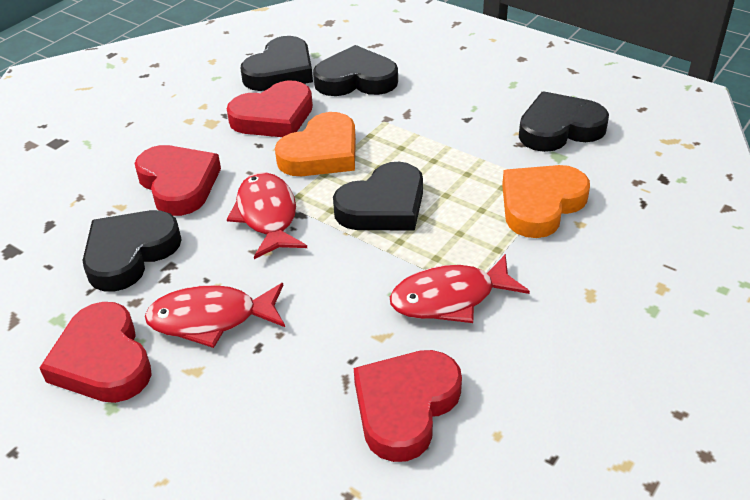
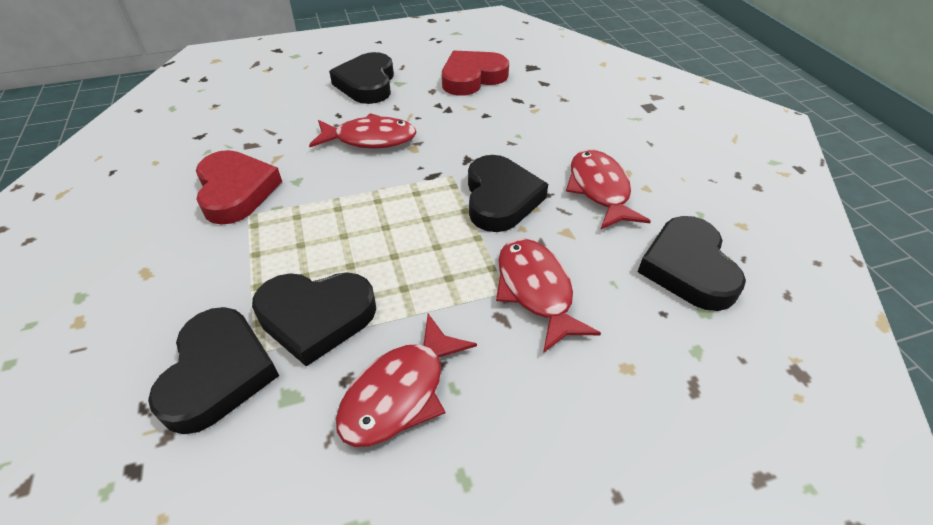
orange heart: [275,112,356,176] [502,165,590,238] = 2 -> none = 0
red fish: [145,283,285,348] [227,172,307,259] [390,254,530,323] = 3 -> [309,113,417,149] [336,314,477,447] [496,238,601,353] [566,149,651,229] = 4
red heart: [40,302,152,403] [135,145,221,216] [227,81,313,137] [354,350,462,462] = 4 -> [196,150,282,225] [442,51,509,96] = 2

